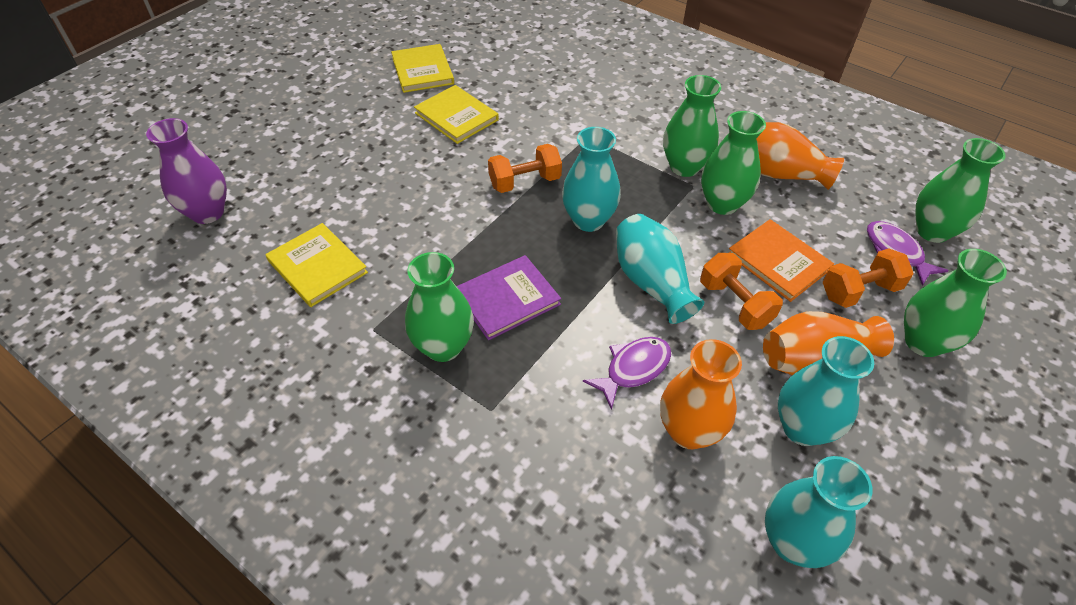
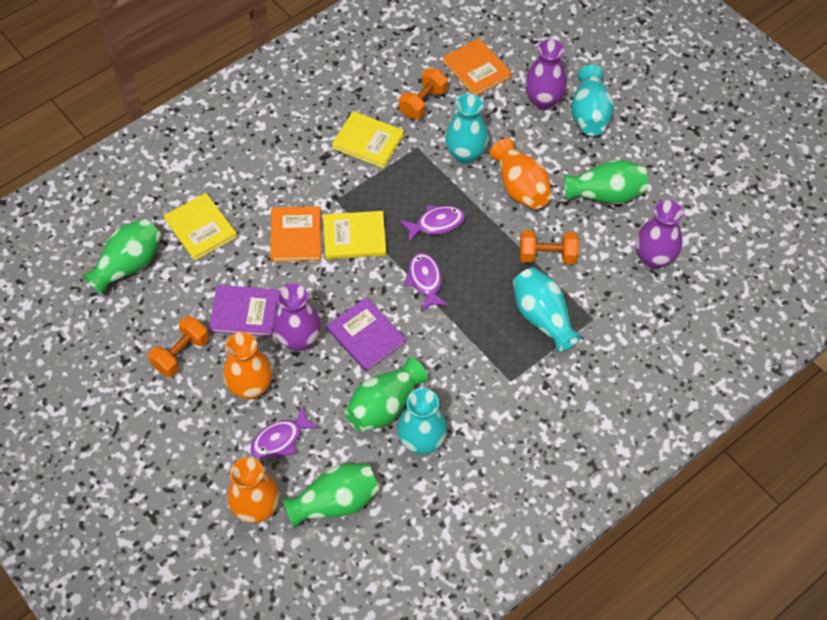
green vase: [405,252,474,362] [663,75,721,177] [701,111,766,215] [904,249,1007,357] [916,138,1006,243] = 5 -> [82,218,162,295] [283,463,380,528] [345,358,428,432] [564,160,648,204] = 4
orange book: [729,219,834,302] = 1 -> [270,206,321,262] [443,38,512,96] = 2
purple book: [456,255,561,340] = 1 -> [209,285,279,337] [326,297,406,372] = 2
purple fish: [583,337,671,410] [867,221,949,286] = 2 -> [250,406,320,460] [400,205,465,242] [404,253,449,311] = 3
purple vase: [146,118,227,224] = 1 -> [273,283,321,352] [525,39,567,110] [636,200,684,269] = 3

